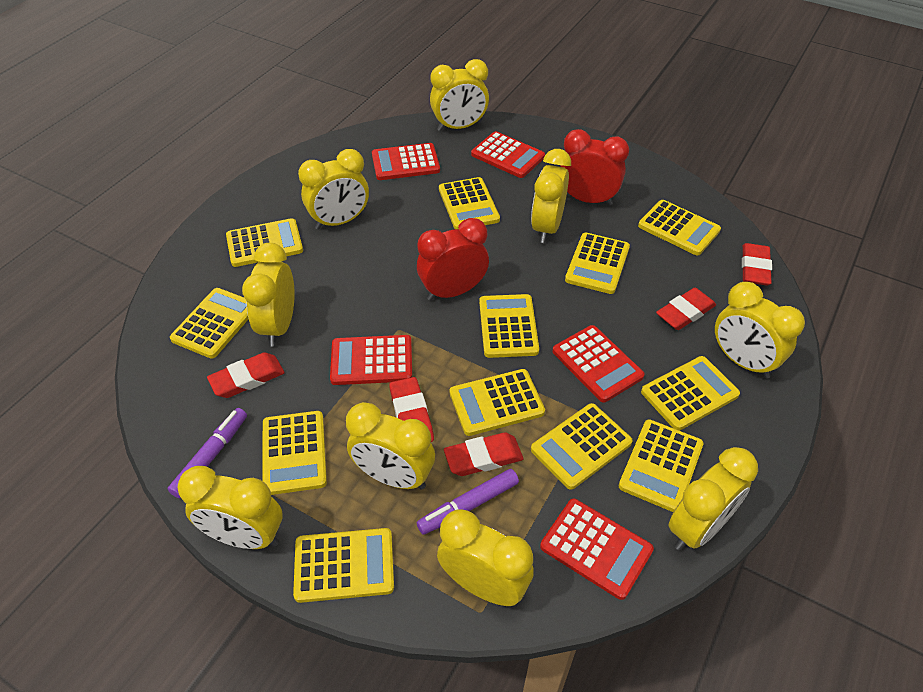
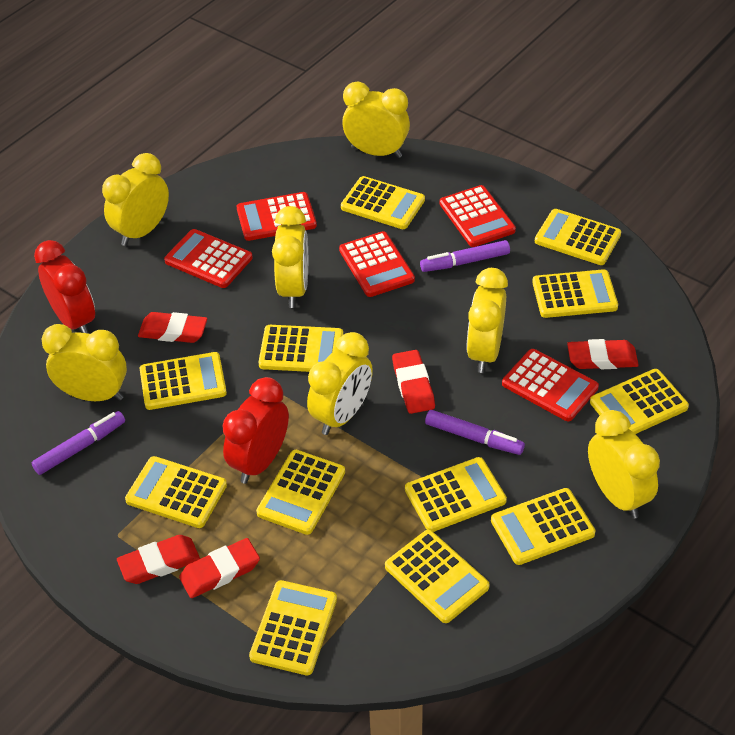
purple marker: [167,408,247,498] [417,469,519,535] = 2 -> [32,411,125,475] [420,240,510,272] [425,410,525,455] = 3
yellow clock: [178,466,282,549] [242,243,295,347] [298,149,369,229] [346,402,435,490] [430,59,489,131] [437,509,534,606] [531,149,571,243] [669,447,758,551] [715,282,805,378] = 9 -> [41,324,127,401] [102,153,169,246] [272,206,308,308] [307,332,373,435] [342,82,410,158] [466,268,508,373] [588,410,660,519] = 7

